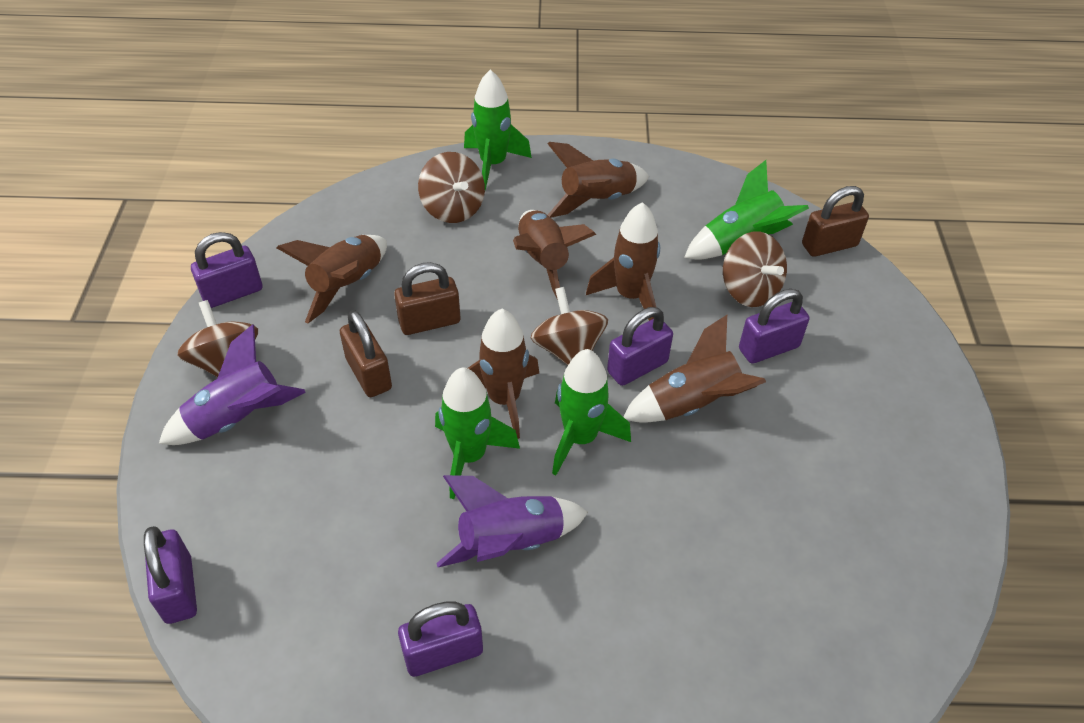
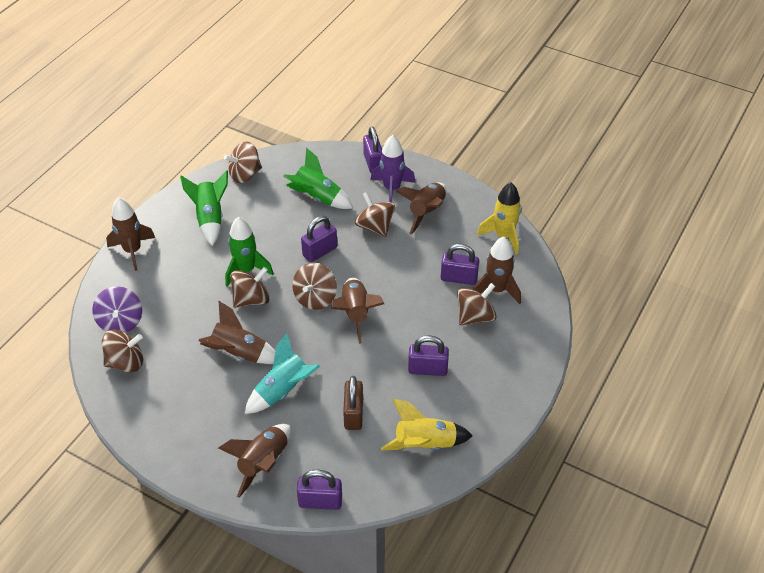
brown padlock: [340,310,392,397] [394,262,460,335] [802,186,869,257] = 3 -> [343,376,363,430] = 1
brown spinning top: [177,300,258,377] [418,152,485,223] [531,287,608,365] [723,231,787,307] = 4 -> [102,329,143,373] [224,141,262,183] [230,267,270,308] [292,263,337,310] [355,192,395,237] [457,283,497,326] = 6
green rocket: [435,367,520,499] [464,70,532,190] [552,349,631,475] [684,160,809,259] = 4 -> [180,170,228,246] [225,217,274,287] [283,148,353,209] = 3
purple rocket: [159,324,306,445] [436,475,588,567] = 2 -> [370,135,416,203] = 1
purple spinning top: none = 0 -> [92,286,142,333] = 1
turquoise rocket: none = 0 -> [245,333,320,414] = 1
yellow rocket: none = 0 -> [381,398,473,450] [477,182,521,255] = 2

